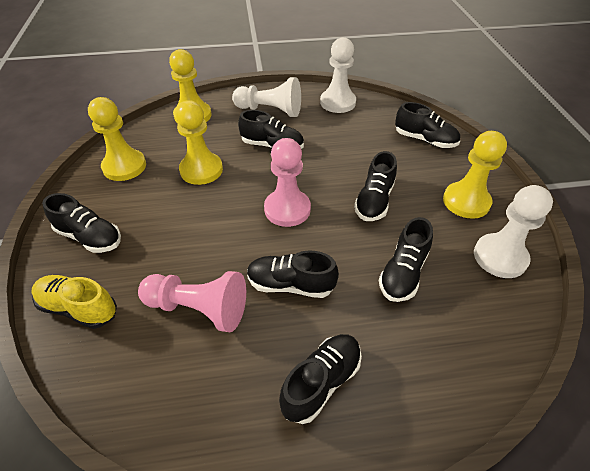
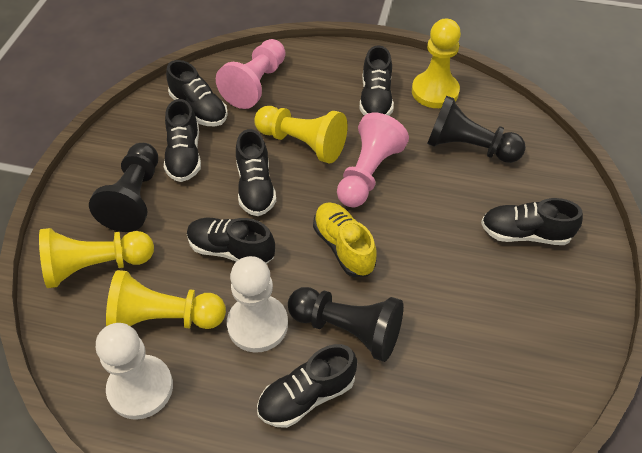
black pawn: none = 0 -> [89,143,158,232] [288,287,403,362] [427,96,526,163] = 3
white pawn: [232,77,301,117] [320,37,356,113] [474,185,553,278] = 3 -> [96,323,173,420] [227,256,288,353] = 2

